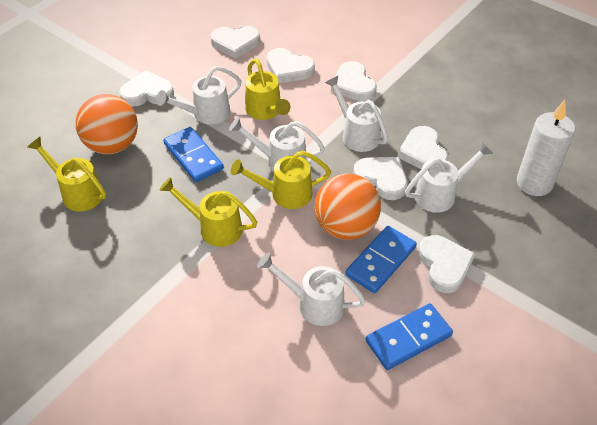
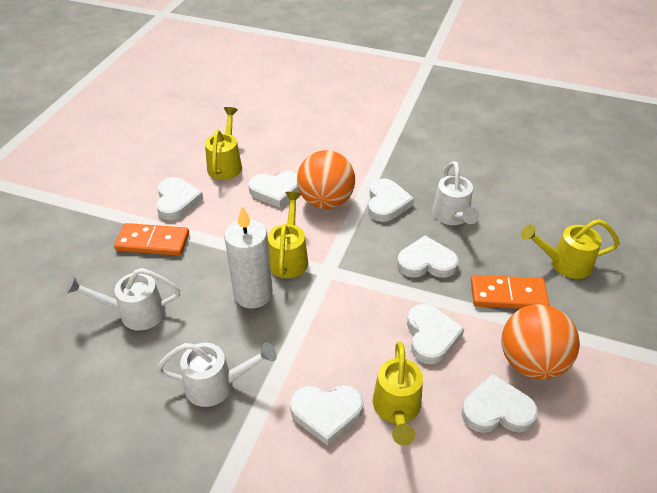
blue domino: [163,127,224,182] [345,226,417,293] [366,303,453,370] = 3 -> none = 0
orange domino: none = 0 -> [114,223,189,256] [471,275,549,309] = 2
white watering can: [156,66,242,125] [229,117,325,172] [257,252,366,326] [325,76,388,152] [405,141,493,213] = 5 -> [65,268,180,331] [156,342,277,407] [432,161,479,225] = 3

